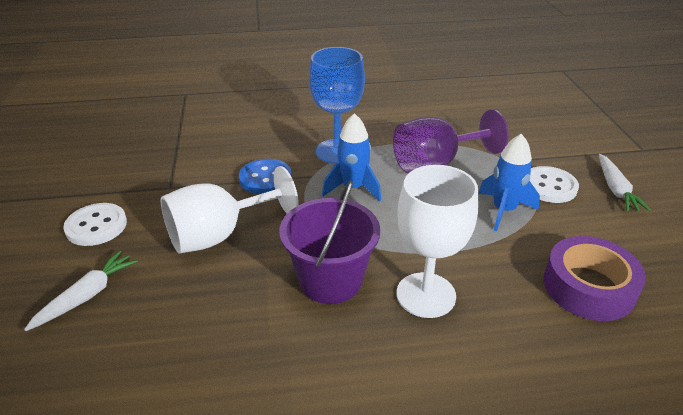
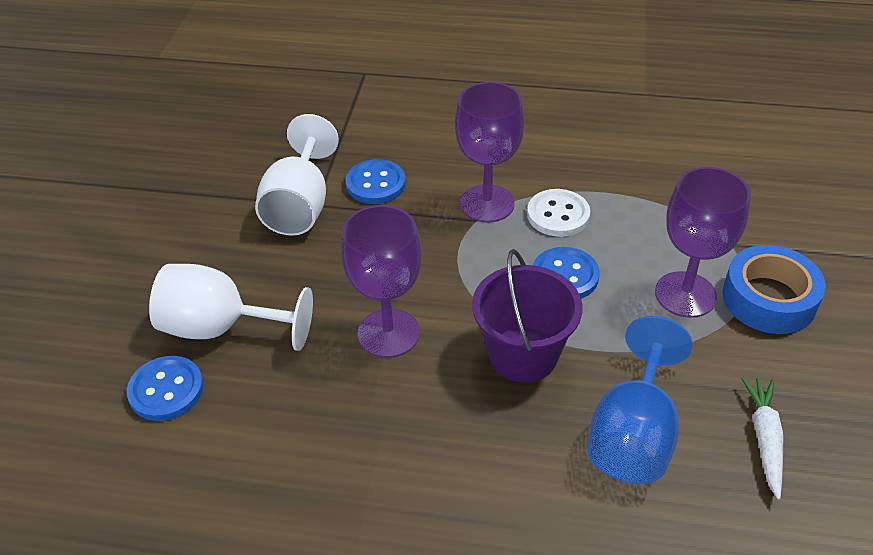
blue button: [239,159,292,194] = 1 -> [127,356,204,421] [345,159,406,204] [533,247,600,299] = 3
blue rocket: [322,113,381,201] [478,134,540,231] = 2 -> none = 0
blue tape: none = 0 -> [722,245,826,334] = 1
purple goblet: [393,110,509,173] = 1 -> [341,205,422,358] [455,82,525,223] [655,167,751,318] = 3
purple tape: [544,236,646,321] = 1 -> none = 0
white button: [63,203,127,246] [529,166,579,203] = 2 -> [527,189,590,237] = 1
white carrot: [24,251,138,331] [599,154,651,212] = 2 -> [741,378,783,499] = 1

